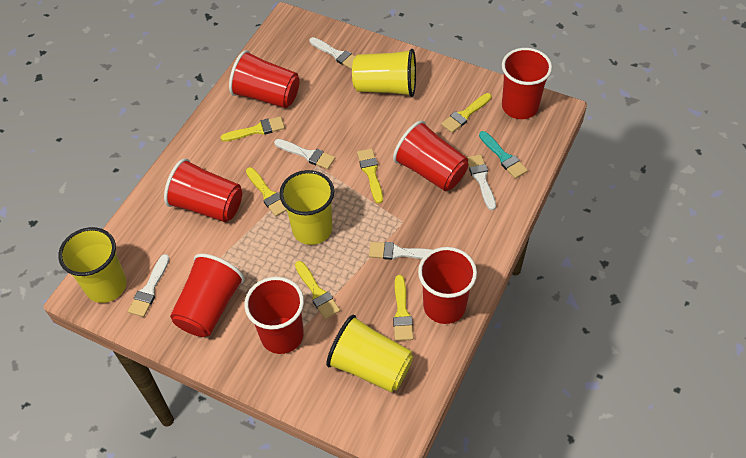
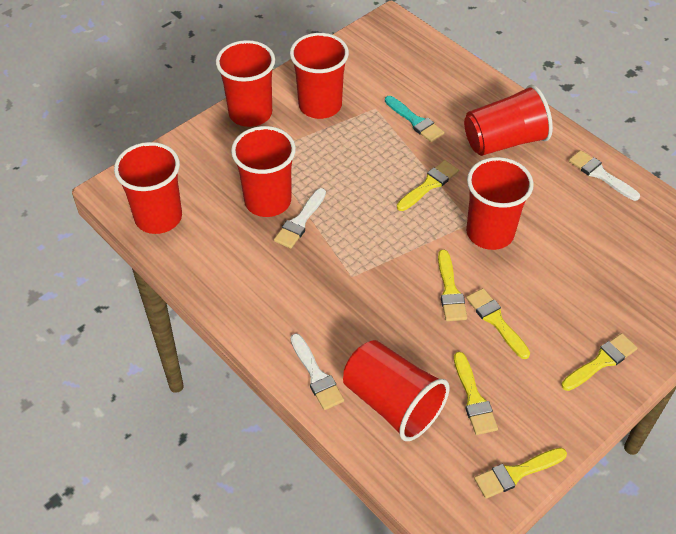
white brush: [128,254,170,317] [274,139,335,169] [309,37,356,69] [369,242,432,260] [467,154,496,210] = 5 -> [274,188,326,249] [290,333,344,410] [569,150,640,201] = 3
yellow cup: [58,227,127,303] [279,170,334,245] [326,315,413,393] [352,49,416,97] = 4 -> none = 0

